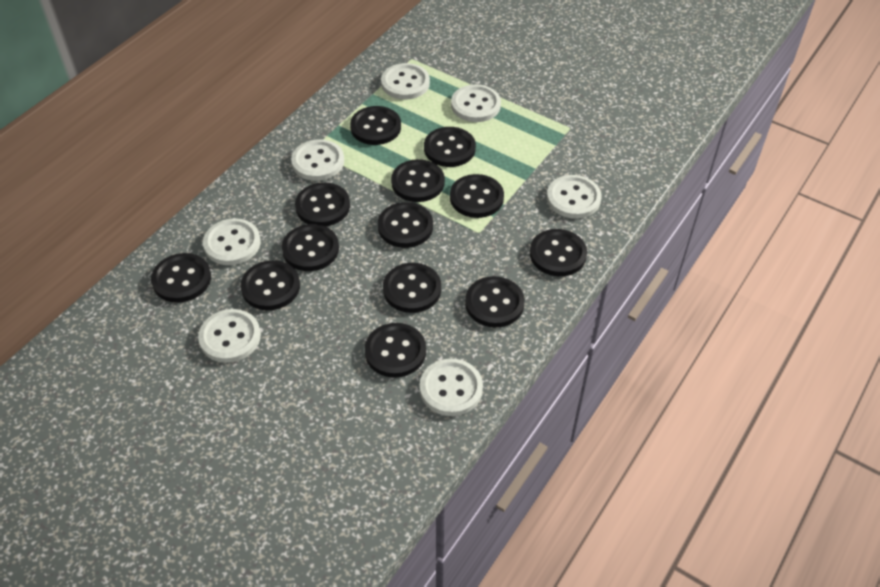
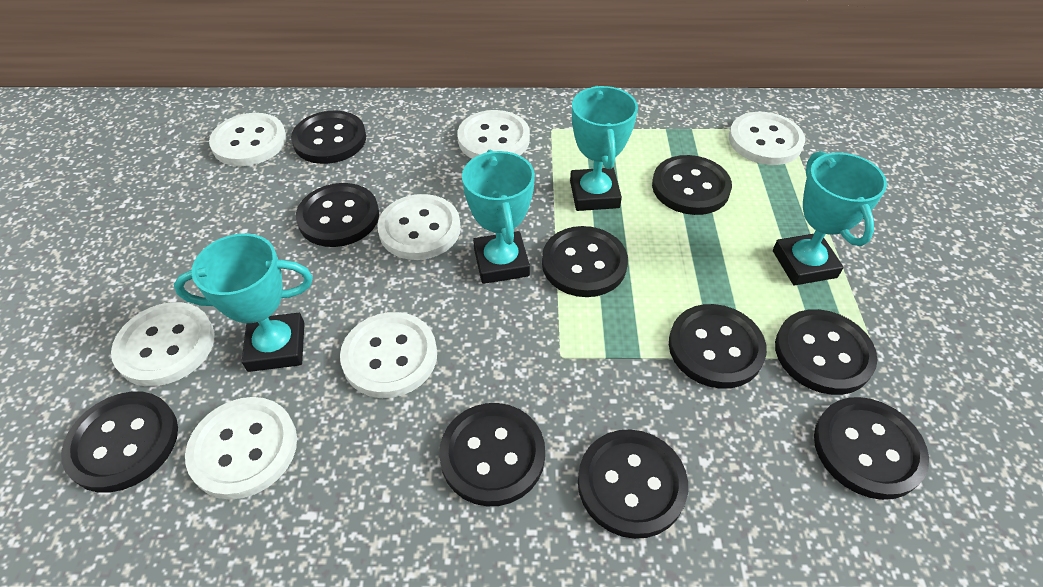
black button: [151,253,211,303] [240,260,300,310] [282,224,339,271] [295,182,350,226] [350,106,401,145] [365,323,426,378] [378,202,433,248] [383,263,441,313] [391,159,445,202] [424,127,476,167] [450,174,504,218] [465,276,525,327] [530,229,587,276] = 13 -> [61,392,178,493] [291,111,366,164] [296,183,379,247] [439,403,545,506] [542,226,628,297] [578,429,688,539] [652,155,732,215] [669,304,767,389] [775,309,877,395] [814,397,929,500] = 10
turquoise trophy: none = 0 -> [174,233,313,372] [462,150,535,284] [570,86,638,211] [773,151,887,285] = 4

